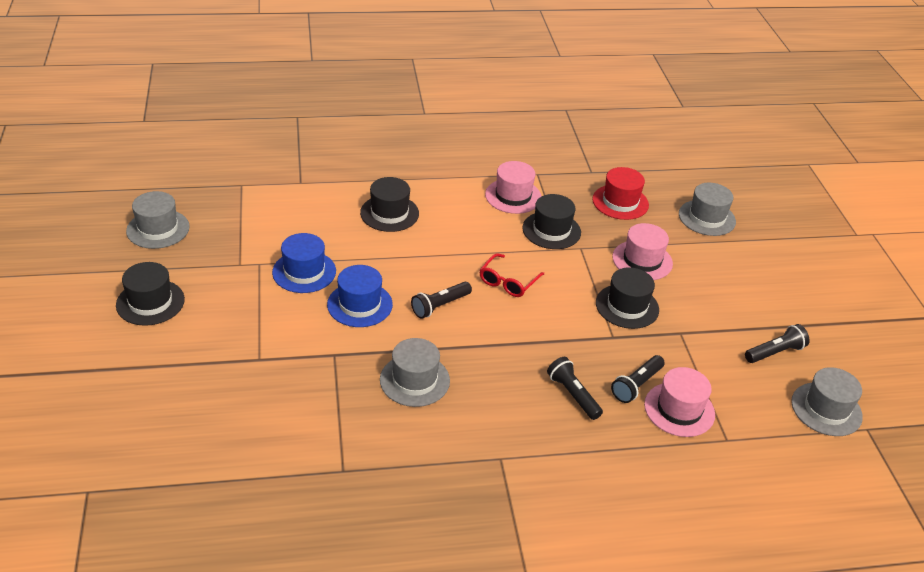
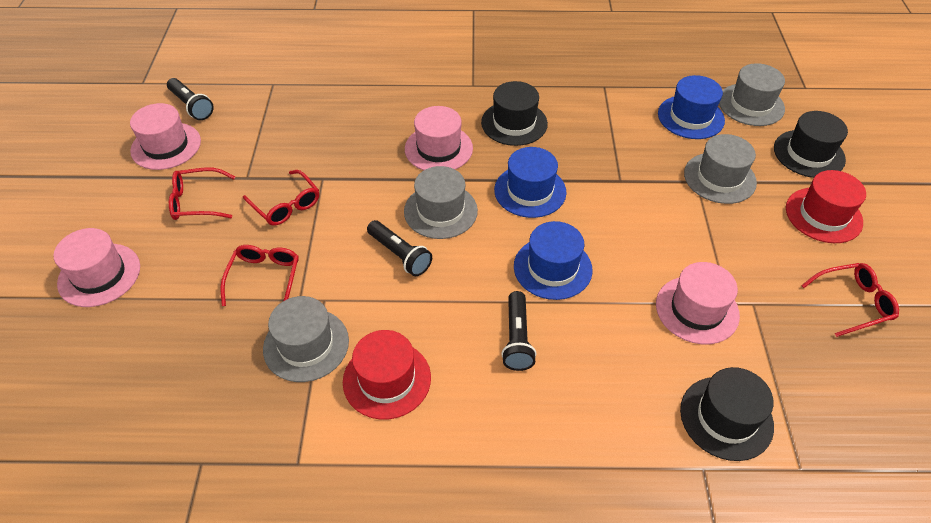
black flashlight: [411,282,472,319] [547,357,603,420] [611,355,665,403] [745,324,810,363] = 4 -> [167,78,214,120] [367,220,432,276] [501,291,536,371] = 3
black hat: [116,262,185,326] [360,177,419,232] [522,194,581,249] [596,267,659,329] = 4 -> [481,81,548,146] [680,367,774,461] [774,111,848,178] = 3
blue hat: [272,233,336,293] [327,265,393,327] = 2 -> [494,147,566,218] [514,221,593,300] [658,75,725,139] = 3
pink hat: [485,161,541,214] [612,223,673,280] [644,367,715,437] = 3 -> [53,228,140,307] [130,103,201,170] [405,106,473,171] [656,262,740,344] = 4
red glasses: [479,253,544,297] = 1 -> [169,168,235,220] [220,245,299,306] [243,170,319,226] [801,263,899,337] = 4
red hat: [592,167,649,220] = 1 -> [343,330,431,420] [786,170,866,243] = 2

